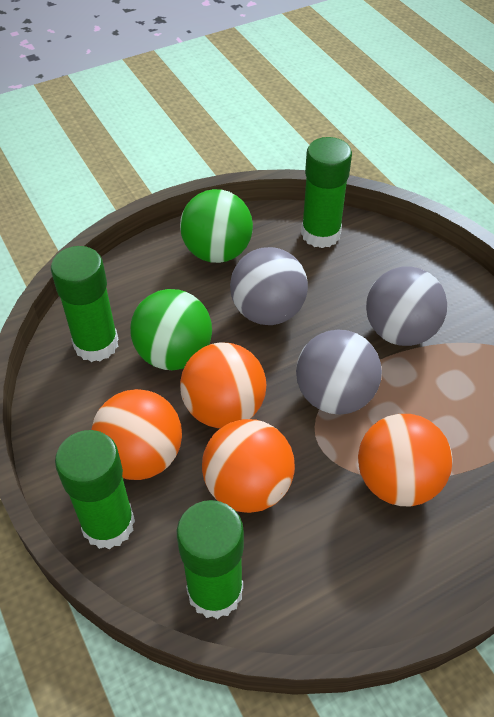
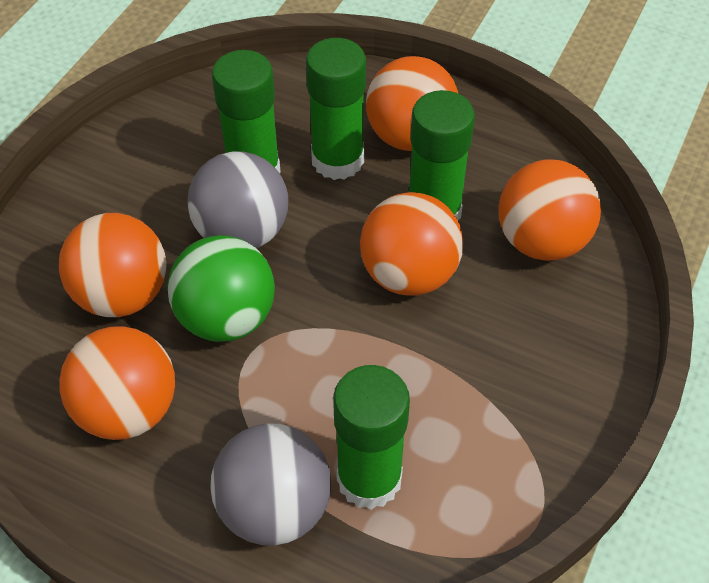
green ball: [130,289,212,370] [180,189,253,263] = 2 -> [167,235,275,342] = 1
grey ball: [230,247,308,325] [296,330,382,415] [366,266,447,346] = 3 -> [187,151,288,248] [210,423,331,546] = 2
orange ball: [91,389,182,480] [180,342,266,428] [202,419,295,513] [358,414,453,506] = 4 -> [59,213,166,317] [59,326,175,440] [360,192,463,296] [366,56,458,151] [498,159,601,261] = 5

